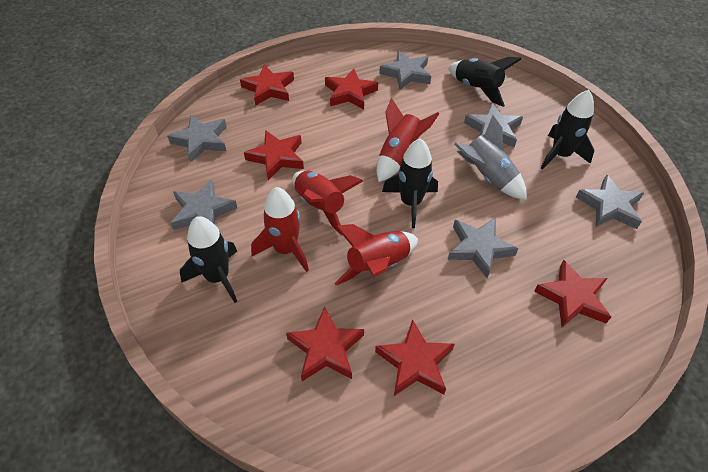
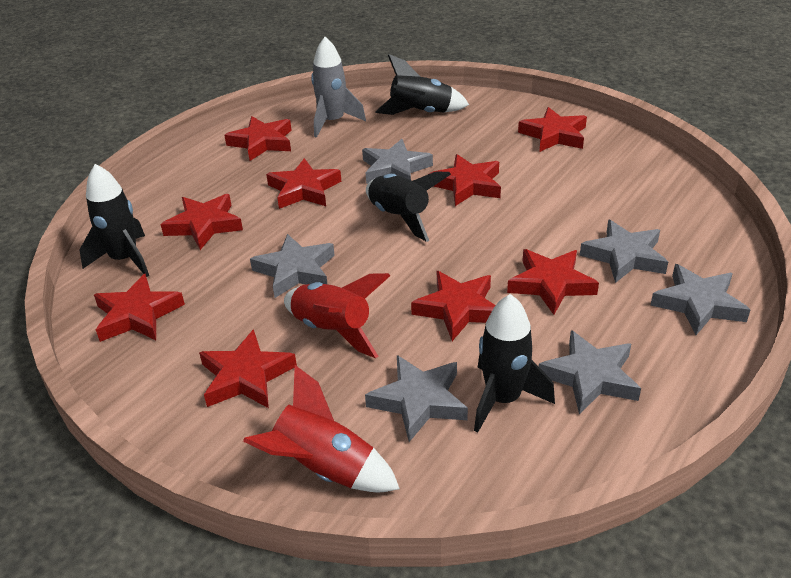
red rocket: [251,187,309,272] [293,171,363,235] [334,224,418,285] [377,98,439,182] = 4 -> [243,365,400,493] [284,273,390,358] = 2
red star: [240,64,294,106] [244,130,304,180] [286,306,364,381] [325,69,378,110] [375,319,455,396] [534,260,611,327] = 6 -> [94,274,185,342] [161,194,243,250] [199,329,297,408] [224,116,292,161] [266,158,341,209] [411,271,496,341] [429,154,501,206] [507,249,599,315] [518,107,587,152] = 9

